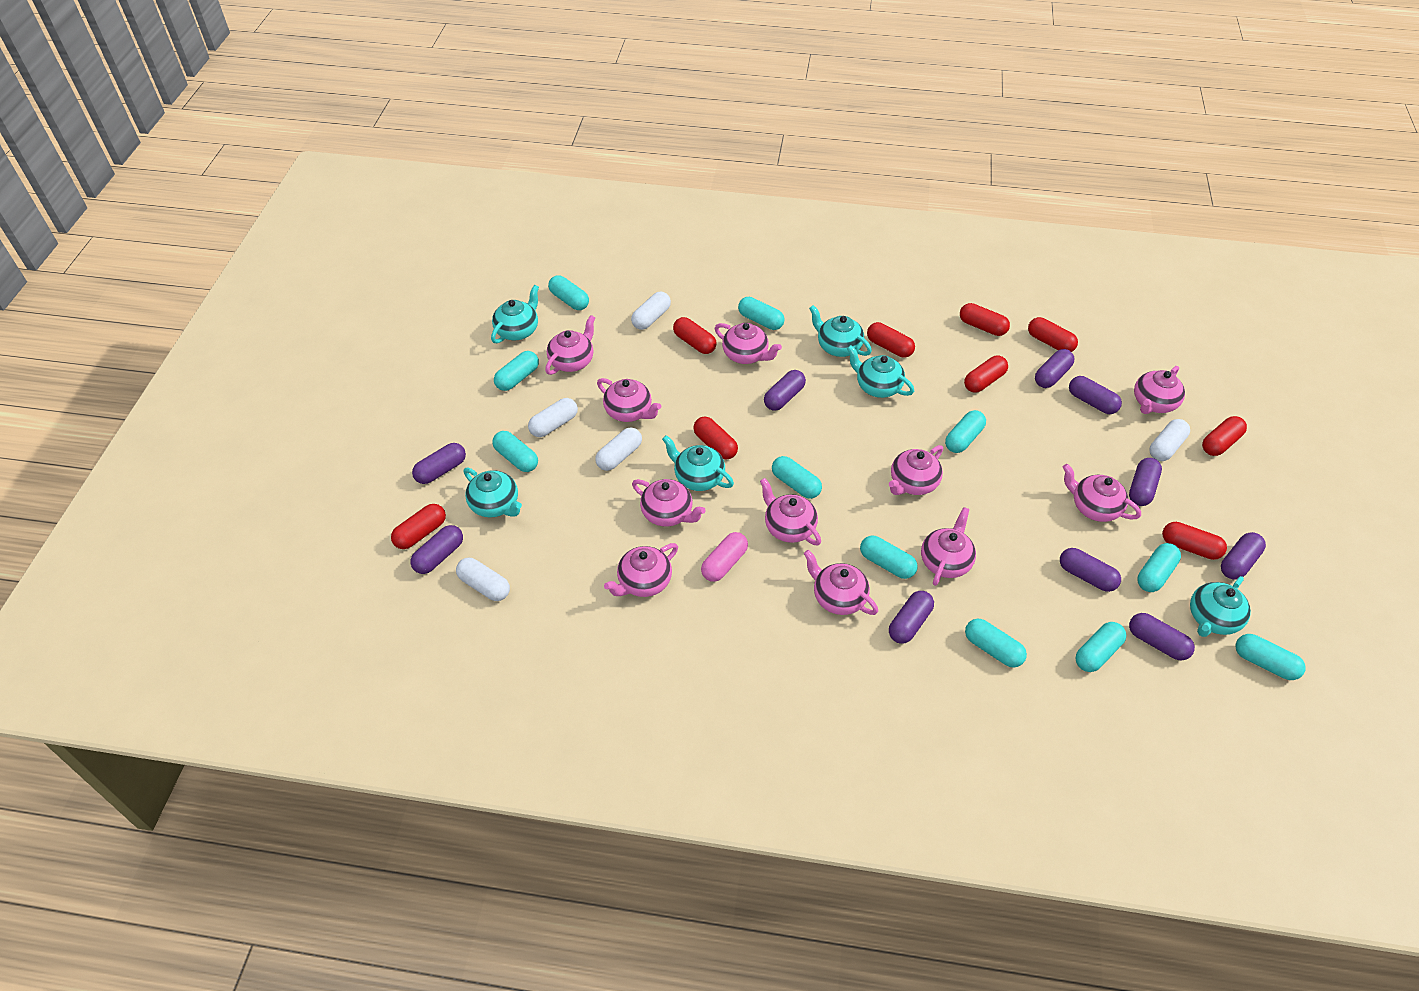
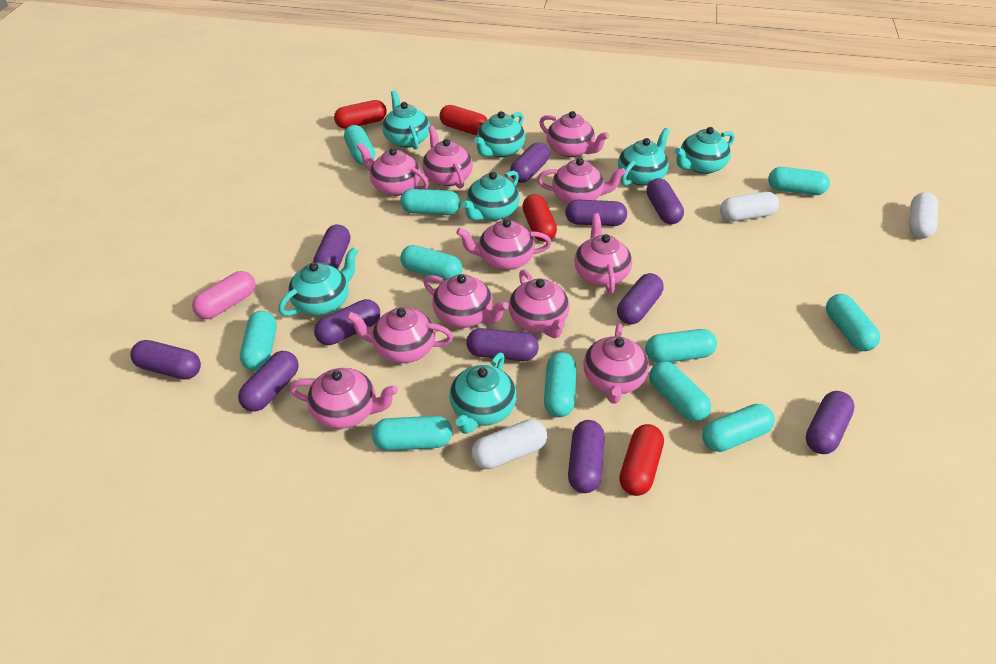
purple capsule: [410,525,463,574] [412,443,466,484] [764,370,806,411] [889,591,934,643] [1035,349,1074,388] [1060,548,1121,592] [1069,376,1122,414] [1129,458,1162,506] [1129,613,1195,660] [1221,532,1266,580] = 10 -> [130,340,201,379] [238,351,299,412] [313,224,350,269] [314,299,380,345] [466,328,539,361] [510,142,550,183] [565,200,627,226] [568,420,605,493] [617,273,664,325] [646,178,684,224] [806,391,855,454] = 11
red capsule: [391,504,446,549] [673,317,716,354] [693,416,738,460] [867,322,915,358] [960,303,1010,336] [964,356,1008,393] [1028,317,1078,352] [1162,522,1227,560] [1202,416,1247,456] = 9 -> [334,100,387,129] [439,105,487,135] [522,194,557,242] [619,424,664,496] = 4
turquoise teapot: [464,468,522,517] [491,285,539,343] [662,435,734,491] [809,305,872,357] [847,345,914,398] [1190,576,1251,637] = 6 -> [278,247,358,316] [382,90,430,150] [449,353,517,434] [462,171,520,221] [474,111,525,158] [618,128,670,186] [675,127,734,174] = 7
white capsule: [456,558,510,601] [528,398,578,437] [595,427,642,471] [631,292,671,330] [1149,419,1190,461] = 5 -> [471,419,547,469] [720,192,779,222] [909,192,938,239] = 3

